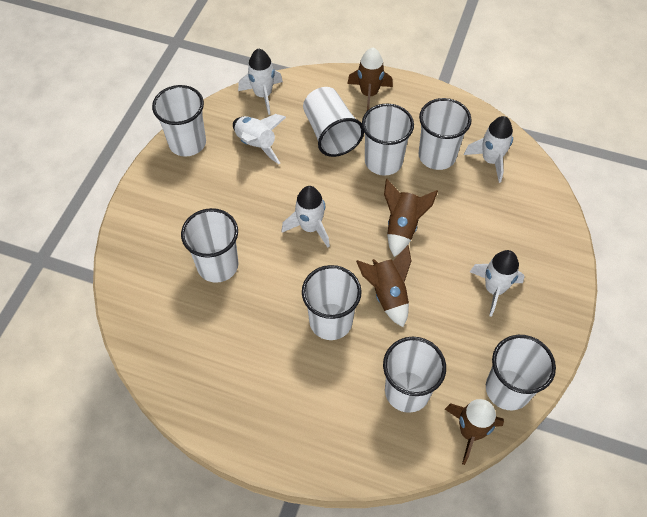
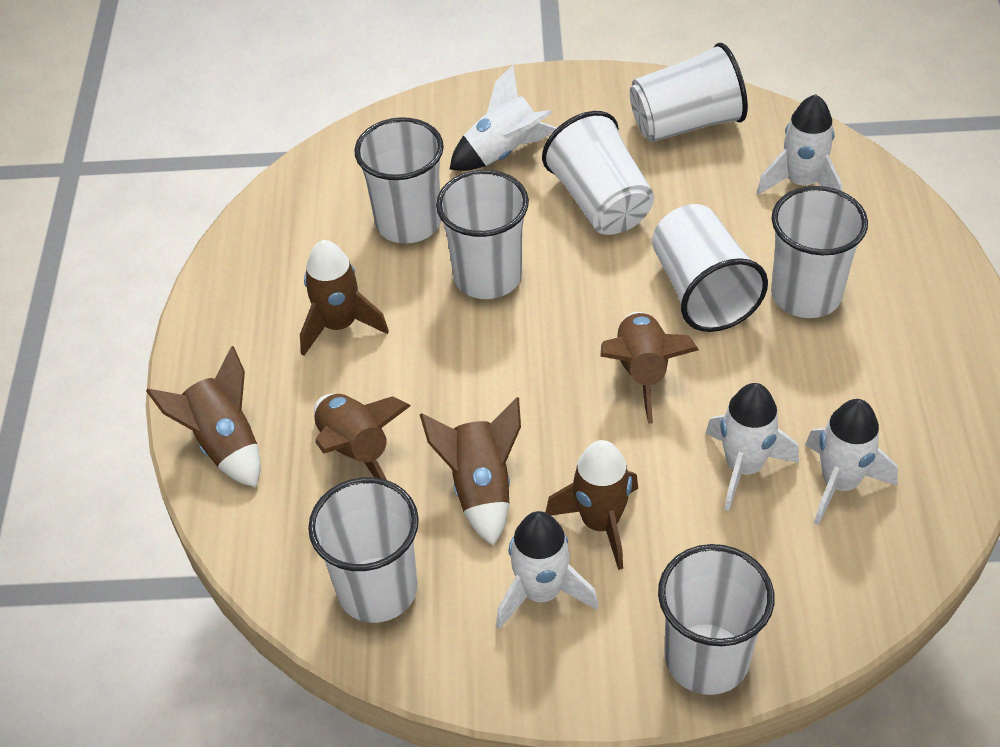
brown rocket: [347,48,393,111] [356,245,411,327] [384,179,438,257] [445,399,504,465] = 4 -> [146,346,261,488] [300,240,389,356] [314,394,411,480] [420,397,521,546] [546,440,638,570] [600,312,699,424] = 6

